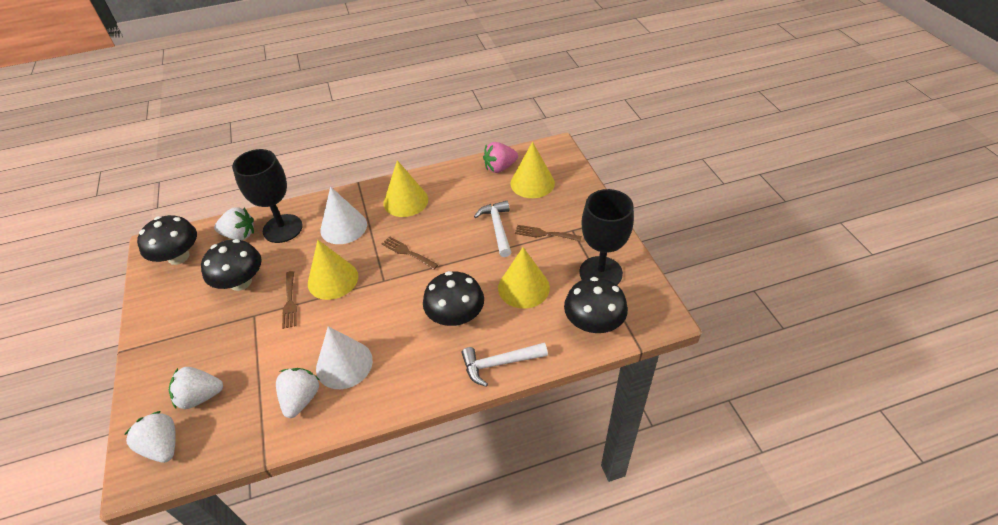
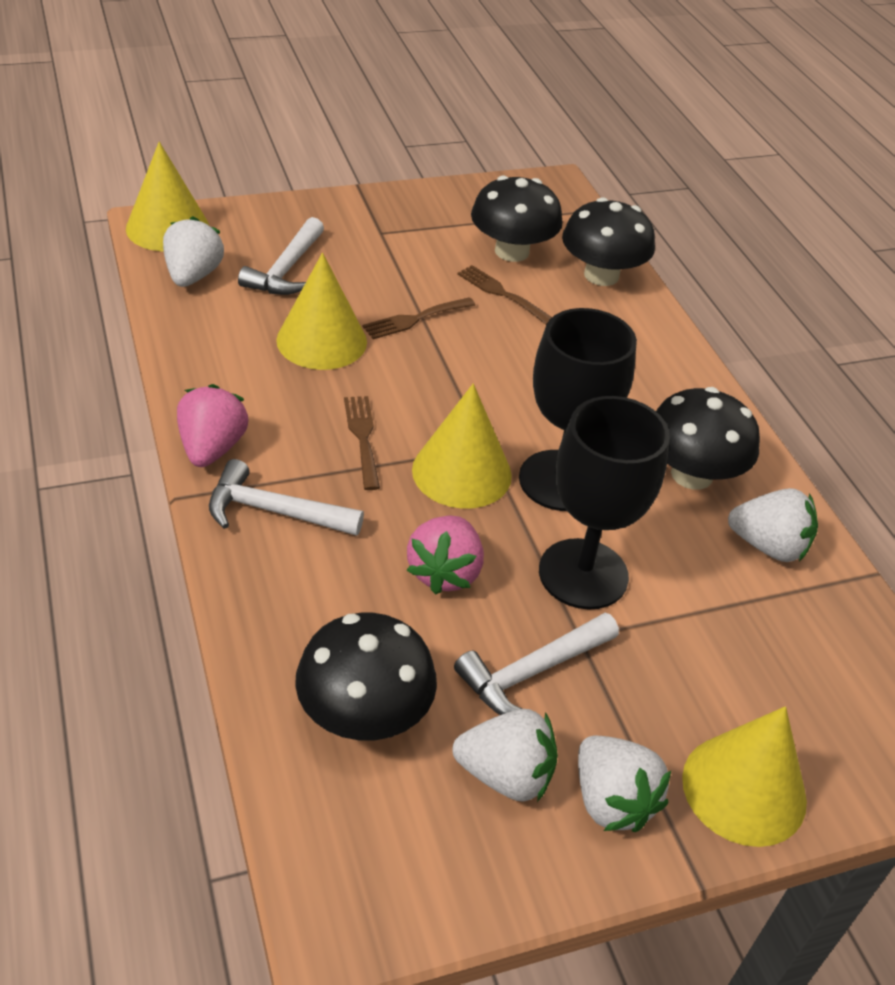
pink strawberry: [483,142,518,173] = 1 -> [177,384,248,467] [406,516,484,595] = 2
white cone: [316,326,373,389] [320,187,367,244] = 2 -> none = 0
white hammer: [461,343,548,387] [474,201,511,257] = 2 -> [209,459,364,536] [238,217,324,295] [454,613,619,715] = 3

